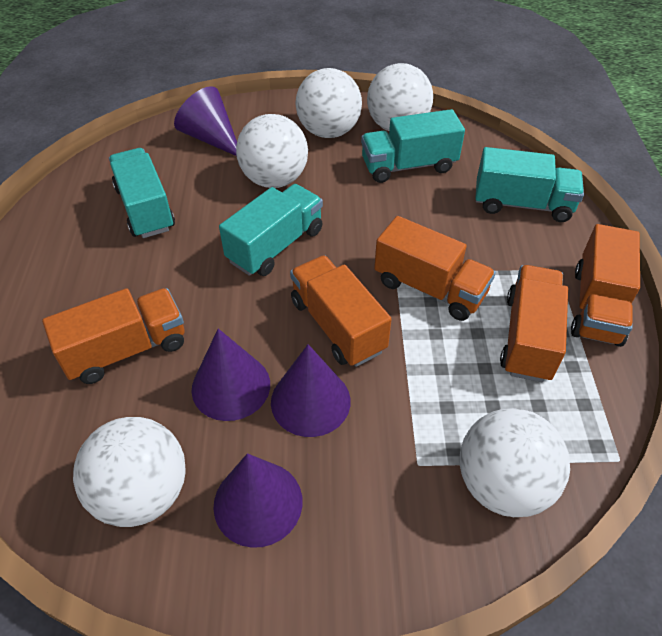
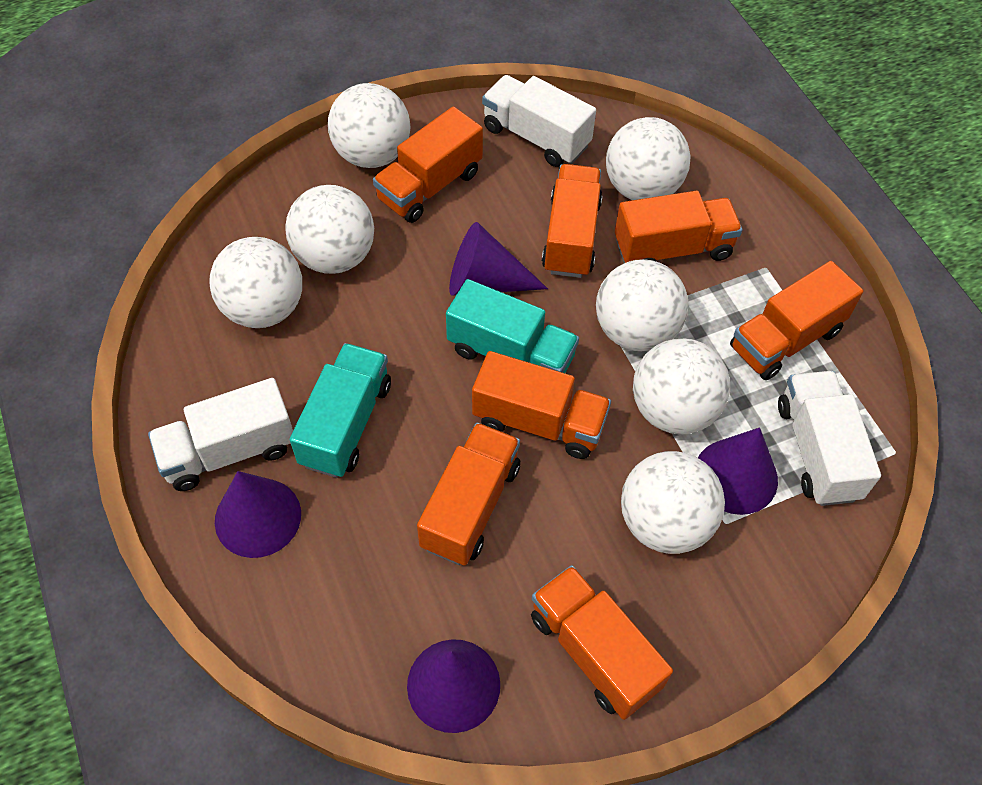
orange truck: [42,288,185,384] [290,255,392,367] [374,216,496,321] [500,265,568,382] [571,224,640,347] = 5 -> [373,106,483,223] [417,423,520,565] [472,351,611,459] [531,565,673,720] [542,164,603,278] [615,191,742,263] [730,261,863,380] = 7
turquoise truck: [109,148,175,238] [219,184,323,276] [361,109,465,183] [475,147,584,222] = 4 -> [290,343,391,478] [446,279,579,373] = 2
white ball: [73,417,186,527] [236,114,308,188] [295,68,362,138] [367,63,433,131] [460,408,570,517] = 5 -> [209,237,302,328] [285,185,374,274] [328,83,411,168] [596,259,688,352] [606,117,691,200] [621,451,725,554] [633,339,730,435] = 7
white truck: none = 0 -> [148,378,293,491] [482,75,596,167] [778,371,881,506] = 3

